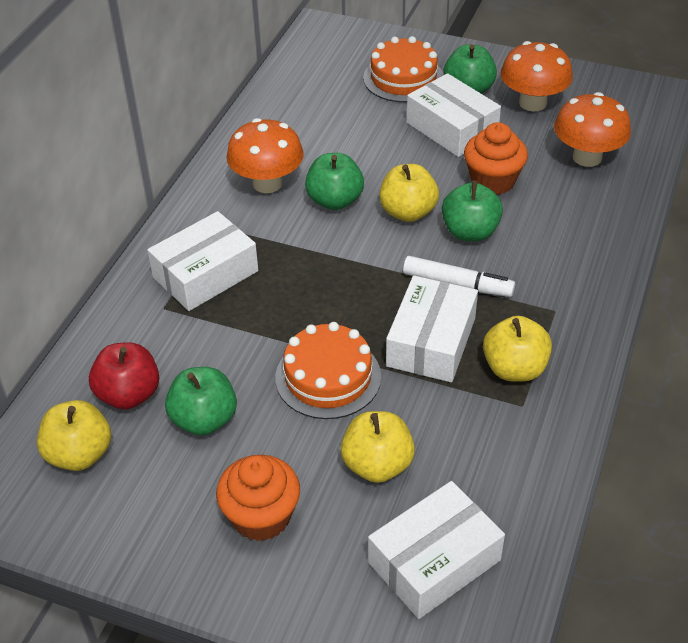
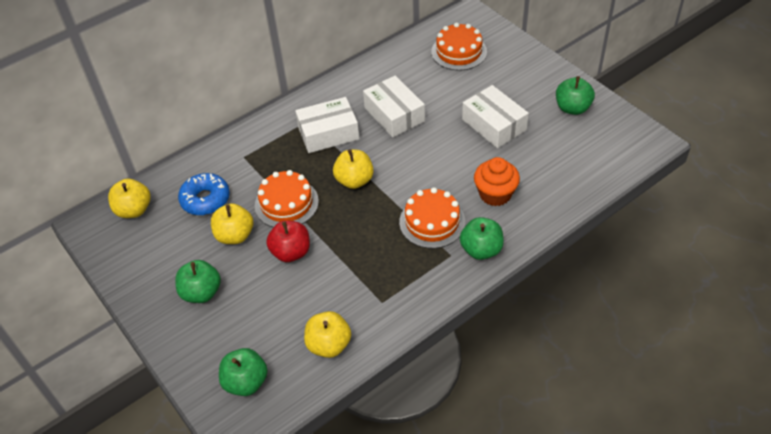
blue donut: none = 0 -> [178,173,230,215] = 1
orange cake: [275,322,381,419] [363,36,444,102] = 2 -> [255,170,319,228] [399,187,465,248] [431,23,487,70] = 3
orange cupcake: [216,455,300,541] [464,122,528,195] = 2 -> [474,157,520,206] = 1
orange mushroom: [226,118,304,193] [501,41,573,111] [554,92,631,167] = 3 -> none = 0
white box: [147,211,258,311] [368,481,505,619] [386,276,478,382] [407,73,501,157] = 4 -> [295,97,359,153] [363,76,425,137] [462,85,529,148] = 3
white marker: [403,256,515,297] = 1 -> none = 0

